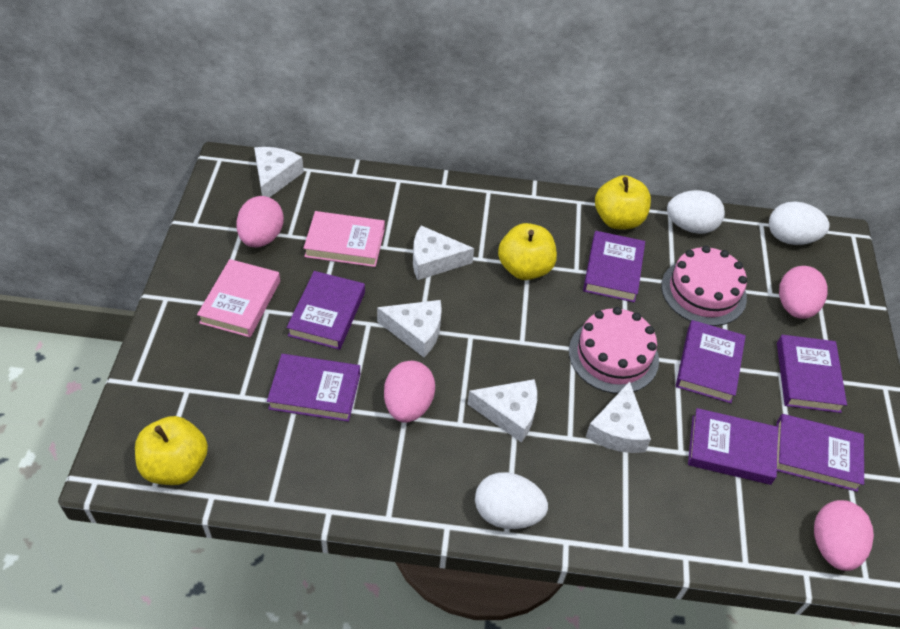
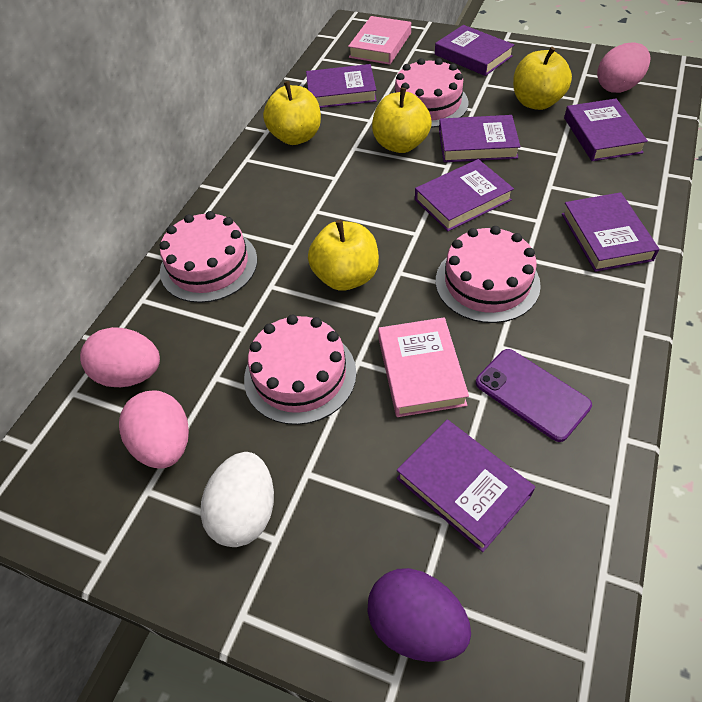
pink cake: [569,307,659,394] [661,246,747,326] = 2 -> [159,211,257,303] [244,315,356,425] [393,58,469,128] [436,226,541,323] = 4
pink egg: [236,196,284,248] [384,361,435,423] [779,266,828,319] [814,500,874,571] = 4 -> [80,327,160,387] [119,390,189,469] [597,42,650,93] = 3
purple egg: none = 0 -> [367,568,471,662] = 1
purple phone: none = 0 -> [476,349,592,442] = 1
white cheese: [254,147,304,197] [377,300,442,357] [413,226,474,280] [468,379,537,443] [586,381,651,453] = 5 -> none = 0
white egg: [475,472,548,529] [667,190,725,234] [769,201,830,245] = 3 -> [201,452,274,547] = 1
yellow apple: [135,416,208,485] [498,223,557,280] [595,175,651,229] = 3 -> [263,81,321,145] [308,220,379,291] [372,88,432,153] [513,47,572,110] = 4

